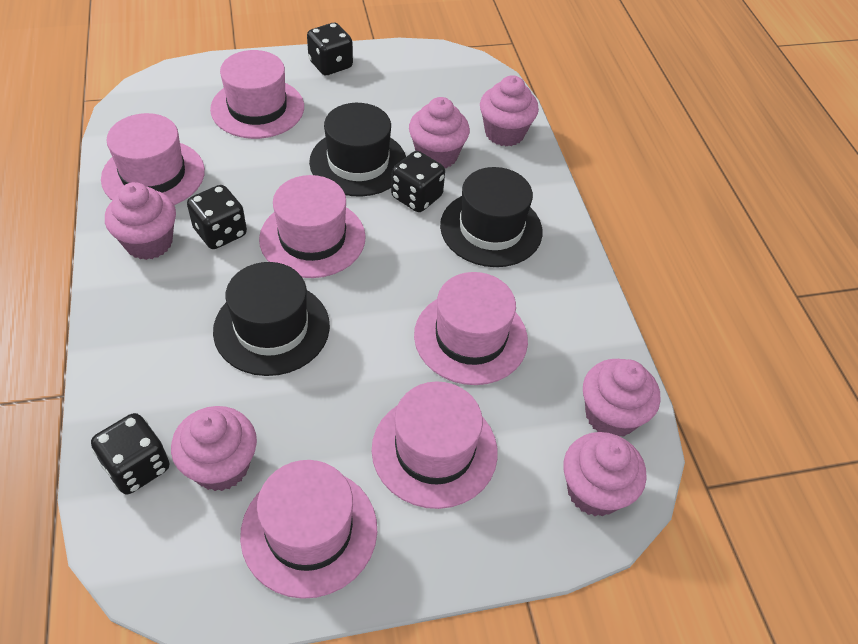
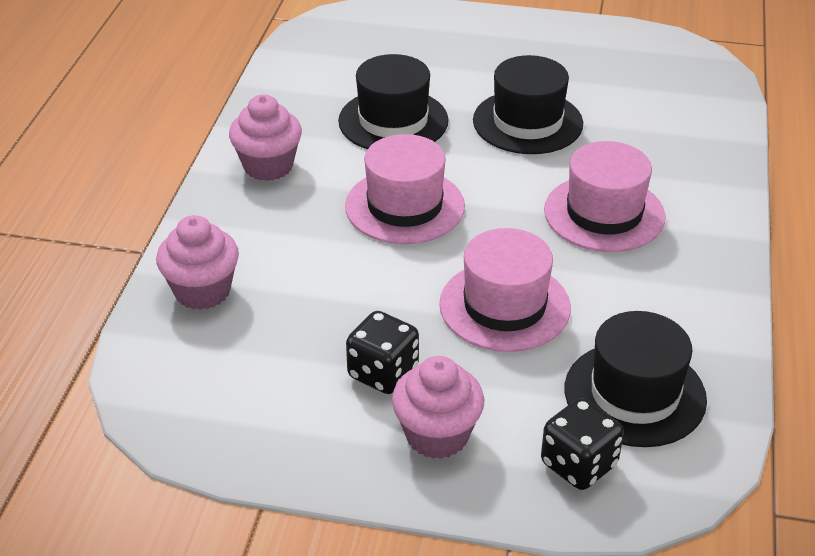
black dice: [91,413,170,494] [187,185,247,249] [307,23,353,75] [391,151,445,212] = 4 -> [346,311,419,394] [541,398,624,490] = 2
pink cupcake: [105,182,176,260] [171,406,257,491] [409,97,470,168] [480,75,539,147] [564,432,646,516] [583,359,660,437] = 6 -> [156,215,239,310] [229,94,302,181] [392,356,484,459] = 3
pink hat: [101,113,205,205] [210,50,304,139] [240,460,377,599] [259,175,366,278] [372,382,498,509] [414,272,528,385] = 6 -> [345,134,465,244] [439,228,571,352] [544,141,666,252] = 3

